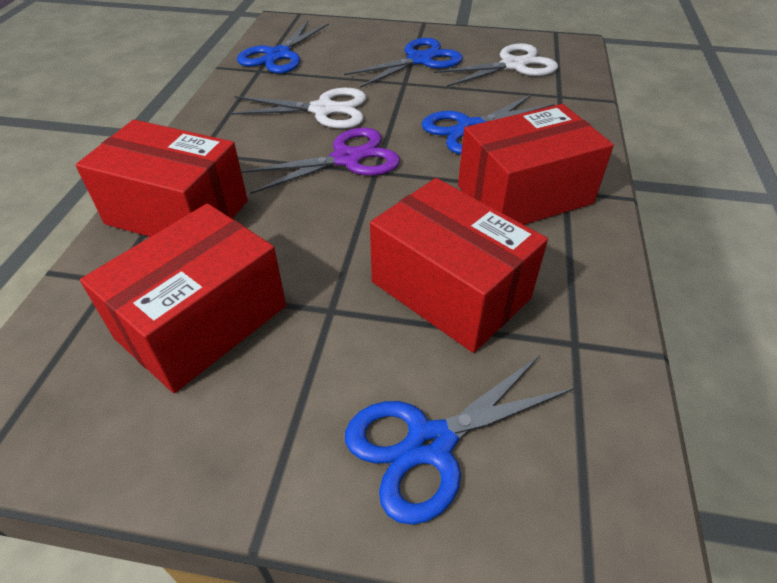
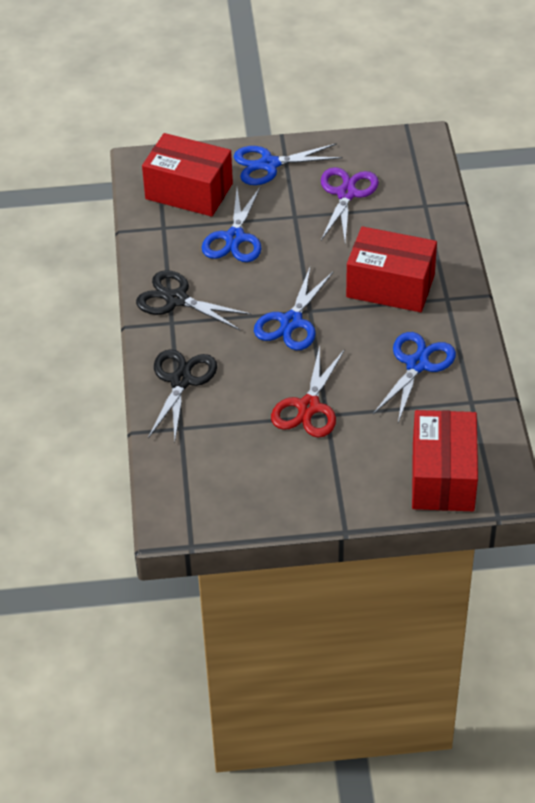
black scissors: none = 0 -> [136,270,252,330] [148,349,217,441] = 2
red box: [76,120,248,237] [80,203,286,393] [370,178,548,353] [458,104,614,225] = 4 -> [142,133,233,217] [346,226,437,312] [412,410,478,511] = 3
red scissors: none = 0 -> [271,346,345,437] = 1
white scissors: [228,88,366,129] [434,43,558,87] = 2 -> none = 0

